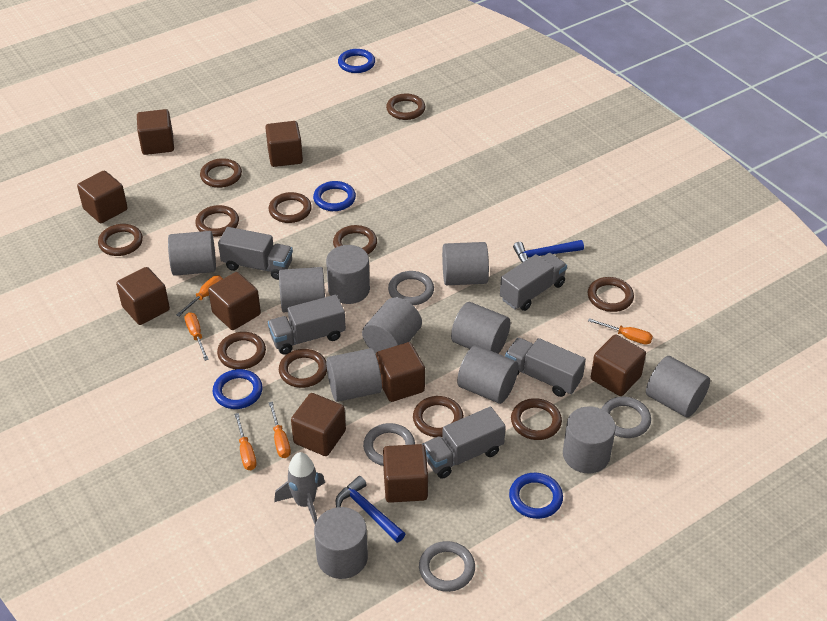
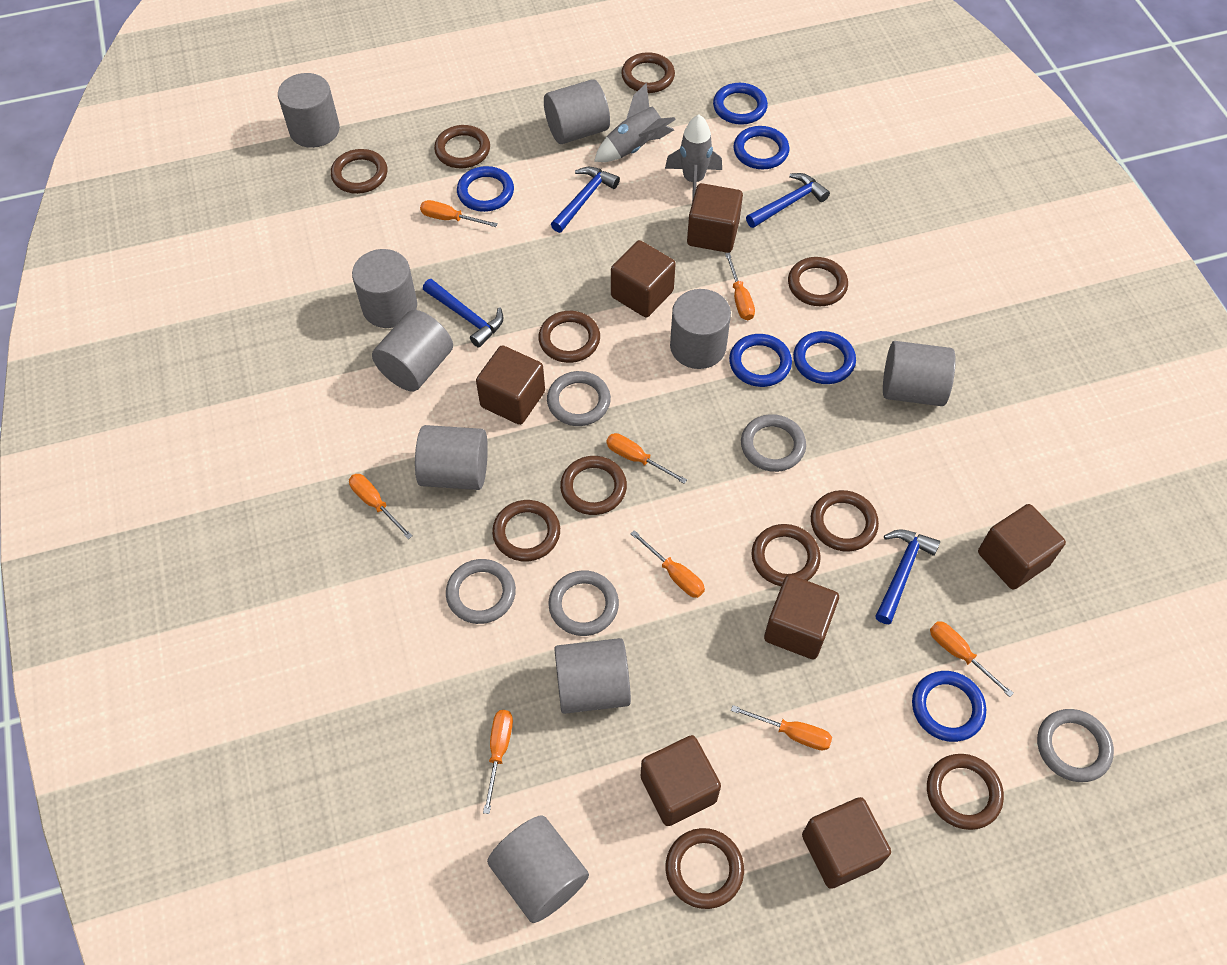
blue hammer: [336,476,405,543] [513,240,584,263] = 2 -> [423,279,503,348] [551,167,620,233] [746,173,830,228] [875,529,940,624] = 4
blue ring: [212,369,263,409] [313,181,356,211] [338,49,375,73] [509,473,563,519] = 4 -> [457,166,514,212] [713,83,768,125] [729,334,792,387] [734,126,789,169] [793,331,856,384] [912,671,986,742] = 6
brown cube: [77,171,128,223] [116,267,170,325] [137,109,174,155] [208,272,261,330] [265,121,303,167] [291,393,346,456] [376,342,425,402] [383,444,428,503] [591,334,646,396] = 9 -> [476,346,545,425] [611,240,676,318] [641,735,721,826] [687,183,743,253] [764,575,839,659] [802,797,891,889] [978,504,1066,590] = 7
grey cylinder: [168,231,216,276] [279,267,325,312] [314,507,368,579] [326,245,370,304] [326,348,382,402] [362,297,422,353] [442,242,489,285] [451,302,510,354] [457,345,518,404] [563,406,616,473] [646,356,710,418] = 11 -> [278,73,340,148] [352,249,417,328] [372,310,453,391] [415,425,488,490] [487,815,589,923] [544,79,610,144] [554,638,631,714] [670,289,731,369] [883,341,956,406] = 9
grey ring: [363,423,415,466] [388,271,434,305] [419,541,475,592] [602,397,651,438] = 4 -> [446,559,516,624] [547,371,611,426] [548,570,619,636] [741,414,806,472] [1037,709,1114,782] = 5
grey rocket: [274,452,325,524] = 1 -> [594,83,676,162] [665,115,722,202] = 2
grey truck: [218,227,293,280] [268,295,346,355] [423,407,506,479] [500,253,567,311] [505,338,586,397] = 5 -> none = 0
orange screwdriver: [176,276,223,317] [184,312,209,361] [234,413,257,470] [269,402,291,458] [588,318,653,345] = 5 -> [349,474,413,539] [420,200,498,227] [483,710,513,814] [606,433,687,484] [631,530,705,598] [725,253,755,320] [731,705,832,751] [930,621,1014,697] = 8

